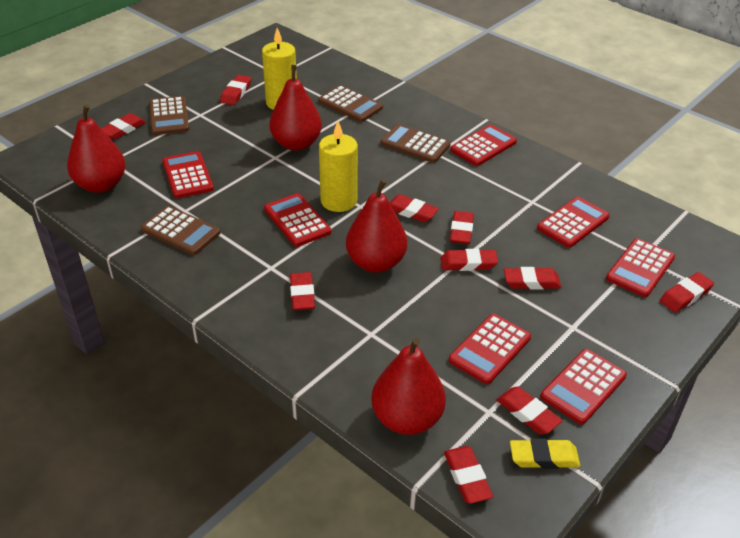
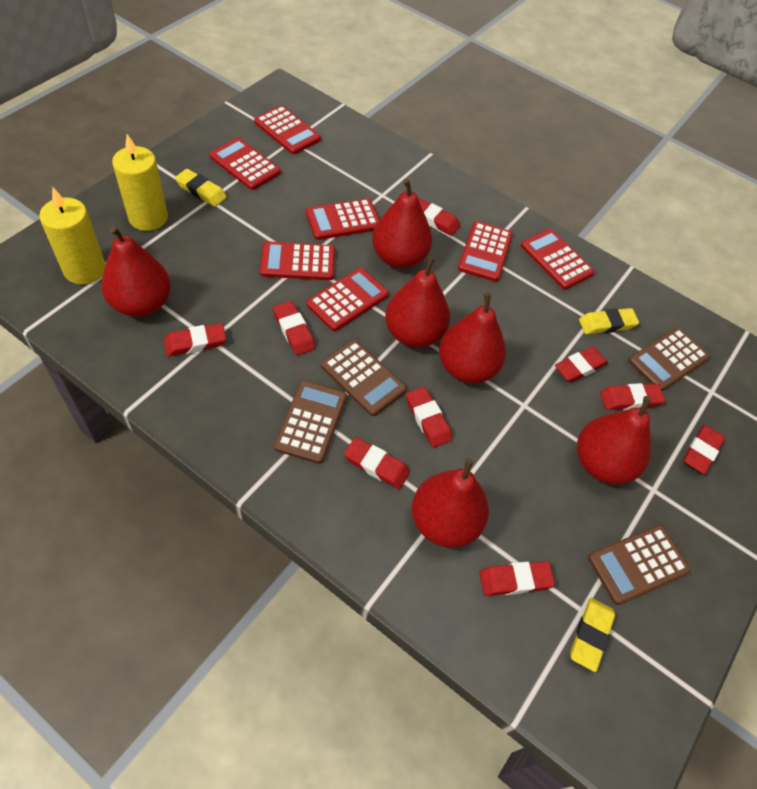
red eraser: [101,113,146,139] [220,75,251,105] [290,272,315,310] [389,194,439,222] [440,249,498,271] [444,446,493,504] [450,211,474,244] [496,387,562,435] [504,267,561,290] [660,272,714,313] = 10 -> [164,323,226,357] [273,301,315,355] [344,437,410,489] [406,387,452,448] [418,198,460,236] [479,561,555,596] [555,347,608,382] [600,383,665,410] [683,425,725,474] = 9
red pear: [67,104,126,193] [269,65,322,151] [346,179,407,273] [371,338,446,435] = 4 -> [101,226,171,317] [372,179,432,269] [385,256,450,348] [412,458,489,548] [439,292,506,383] [577,396,652,484] = 6
yellow eraser: [510,439,580,469] = 1 -> [175,169,227,207] [570,598,615,672] [579,308,639,334] = 3

